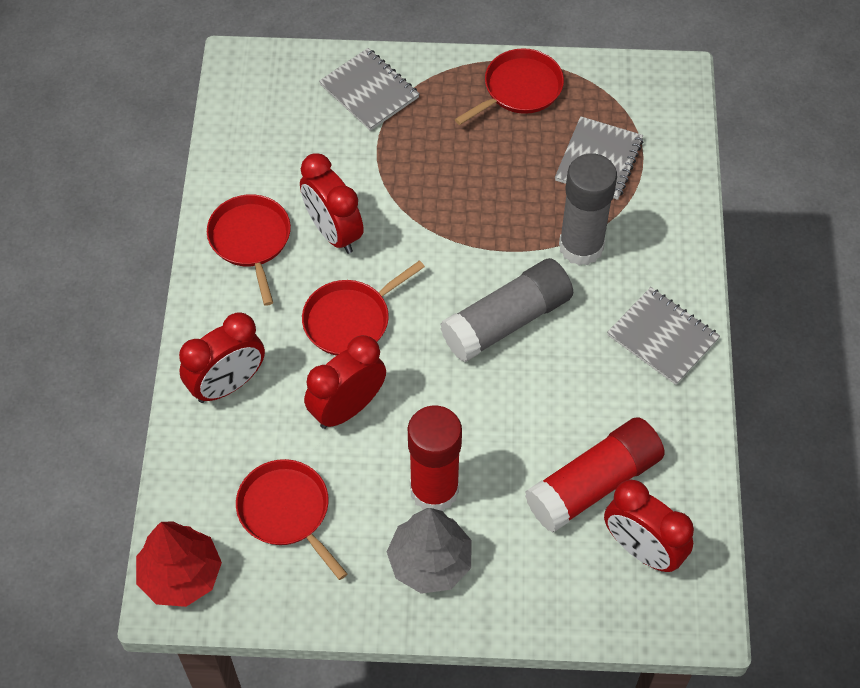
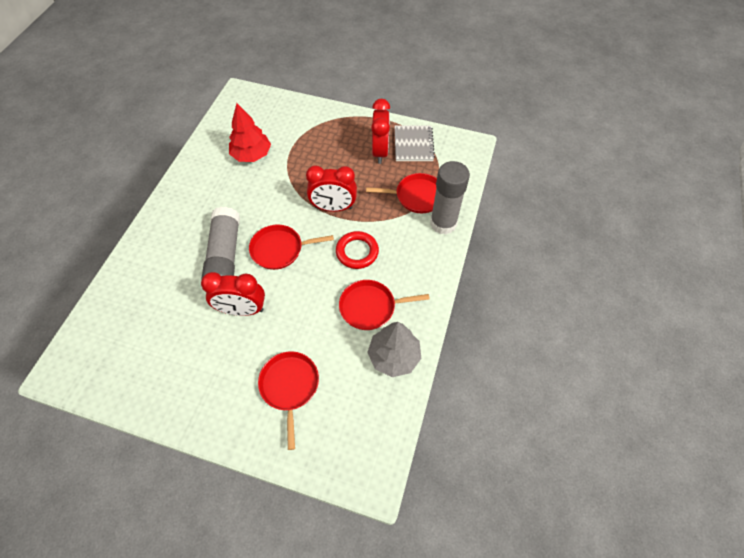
grey notebook: [319,48,420,131] [555,116,644,200] [607,287,720,385] = 3 -> [395,125,435,161] = 1
red clock: [179,312,265,403] [300,153,364,254] [304,335,386,429] [604,480,694,572] = 4 -> [201,272,265,316] [306,166,357,212] [371,99,390,164] = 3
red glue stick: [408,405,462,511] [525,417,665,533] = 2 -> none = 0
red ring: none = 0 -> [336,231,379,269] = 1

